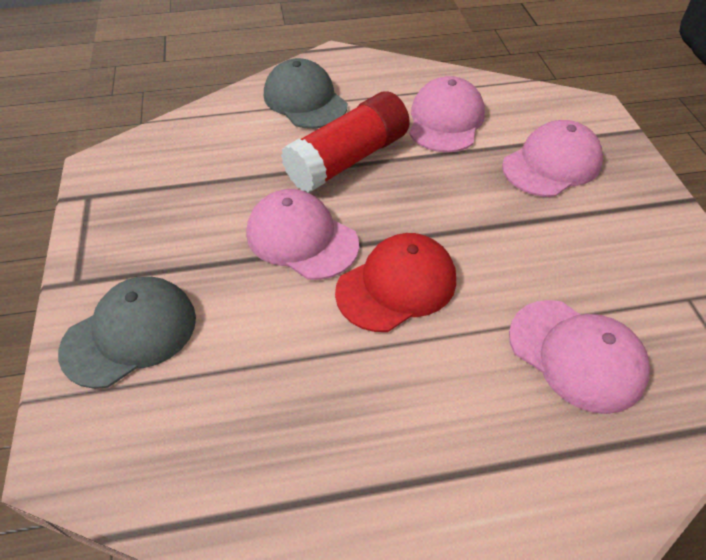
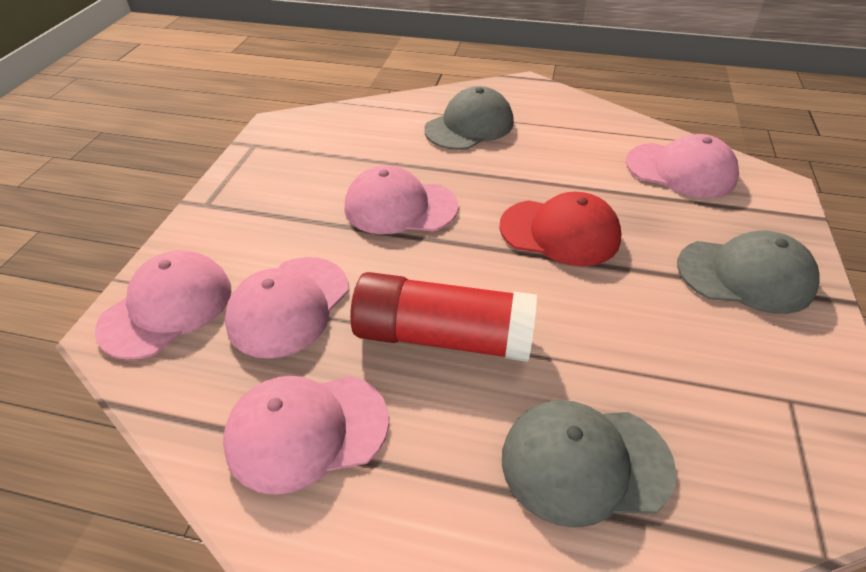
grey cap: [58,277,196,389] [264,58,347,129] = 2 -> [424,86,514,150] [502,400,677,528] [677,230,819,314] = 3
pink cap: [247,189,359,280] [409,76,485,153] [502,120,603,197] [509,300,650,414] = 4 -> [95,250,231,360] [223,376,389,495] [225,257,349,359] [345,165,458,234] [626,134,739,198] = 5

